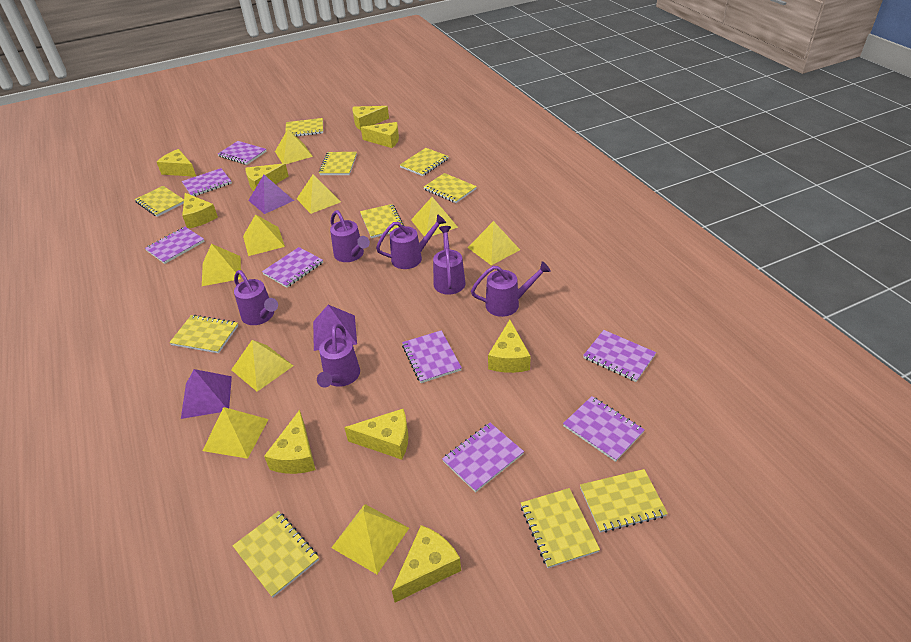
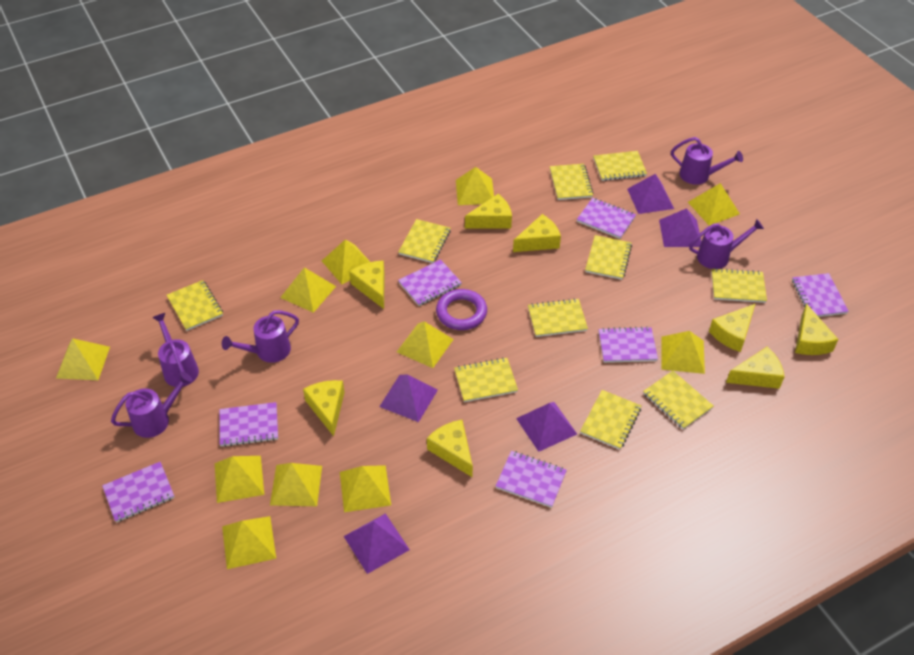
purple notebook: [145,227,205,264] [182,168,232,196] [218,141,267,165] [262,247,323,288] [402,330,462,383] [442,423,524,492] [563,396,645,462] [583,330,656,382] = 8 -> [102,462,175,523] [219,402,278,447] [398,259,462,306] [496,451,567,508] [577,198,636,239] [599,327,658,363] [792,273,849,317] = 7
purple pyramid: [181,369,232,419] [248,175,294,214] [313,305,357,351] = 3 -> [344,513,410,574] [379,374,438,422] [516,402,577,452] [627,174,674,214] [659,208,702,247] = 5
purple ring: none = 0 -> [436,289,487,330] = 1
purple watering can: [234,270,278,325] [317,324,360,388] [330,210,370,262] [376,214,446,269] [433,226,465,295] [471,261,551,317] = 6 -> [111,372,193,438] [152,313,199,387] [222,310,299,363] [671,137,743,185] [689,219,764,269] = 5
yellow cheese: [157,149,196,177] [182,193,218,229] [246,163,289,191] [264,410,316,474] [344,409,408,460] [352,106,389,130] [361,122,399,148] [392,525,461,602] [488,320,531,373] = 9 -> [303,380,345,436] [349,260,385,309] [427,420,473,477] [465,194,512,229] [513,214,561,252] [709,304,755,352] [726,346,785,389] [795,304,839,355] = 8
yellow pyramid: [202,244,241,286] [203,407,268,459] [231,340,293,392] [243,214,285,256] [275,129,313,164] [297,174,341,214] [331,504,409,574] [411,197,458,237] [468,221,520,265] = 9 -> [56,338,110,380] [215,456,264,503] [222,516,276,569] [270,463,322,506] [280,267,336,313] [322,239,370,284] [340,465,391,512] [397,321,454,368] [456,167,494,205] [661,331,705,374] [688,183,740,226] = 11

